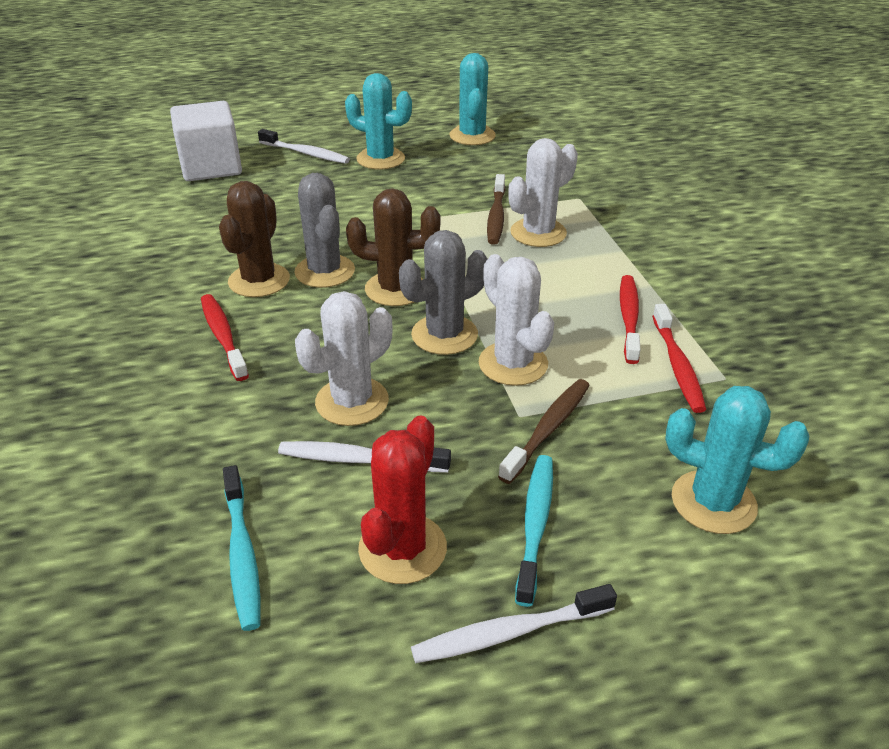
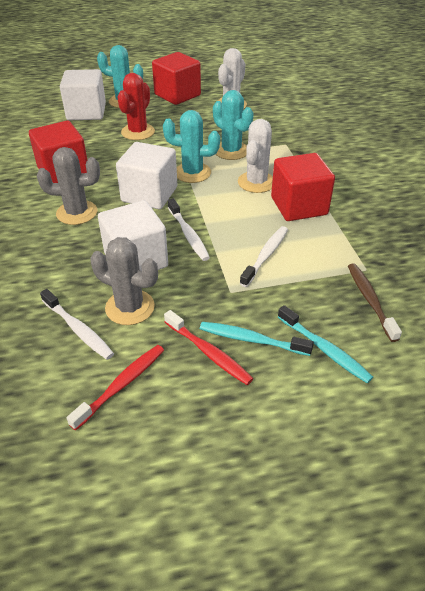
brown cactus: [219,181,290,297] [346,188,441,306] = 2 -> none = 0
brown toothbrush: [487,174,505,245] [498,379,590,484] = 2 -> [348,263,402,342] = 1
red cube: none = 0 -> [29,121,87,183] [152,52,201,105] [271,153,335,221] = 3
red toothbrush: [201,294,249,381] [620,275,641,364] [652,304,706,413] = 3 -> [66,345,164,431] [164,310,253,385] = 2
white cactus: [295,291,393,426] [479,254,554,386] [508,138,578,247] = 3 -> [217,48,247,109] [238,119,273,193] = 2
white cube: [170,101,242,181] = 1 -> [60,69,106,120] [98,200,168,271] [116,142,177,209] = 3

